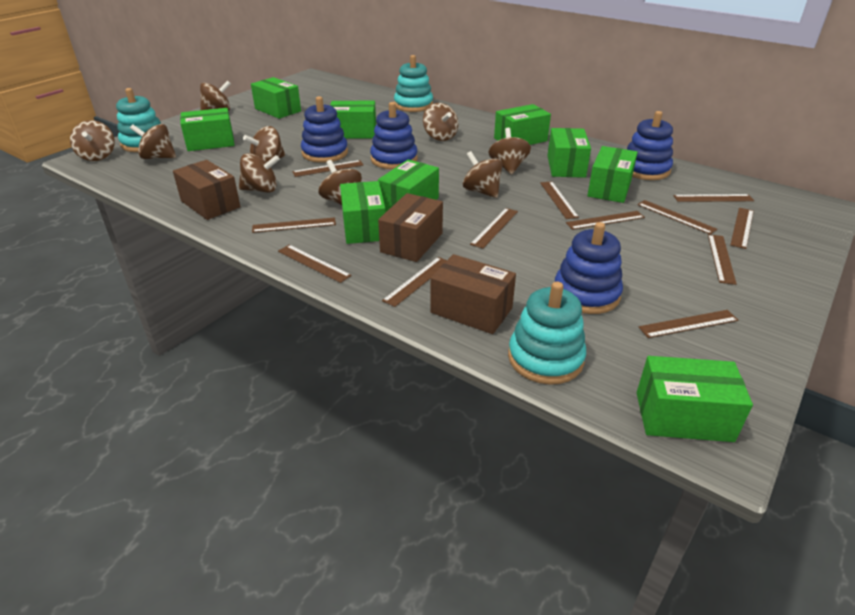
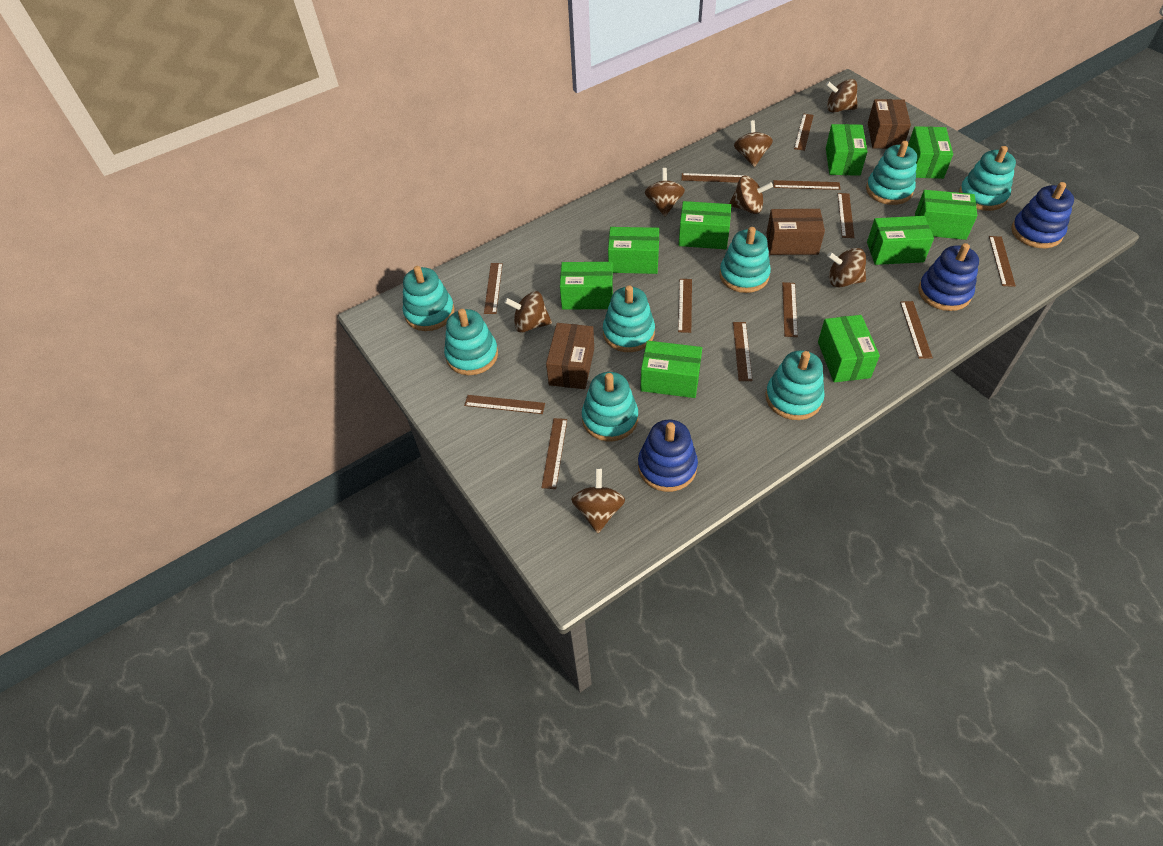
blue stacking toy: [301,96,348,163] [370,102,417,169] [555,222,623,314] [627,111,673,180] = 4 -> [638,420,698,492] [918,243,979,311] [1012,182,1074,248] = 3
brown spinning top: [70,120,115,161] [130,124,176,159] [200,80,231,111] [239,153,280,193] [243,126,285,163] [318,160,362,205] [423,103,458,141] [463,151,502,198] [489,128,531,175] = 9 -> [504,291,552,332] [571,468,625,533] [645,168,685,216] [729,175,773,214] [734,120,773,167] [826,79,858,113] [827,248,866,287] = 7
turquoise stacking toy: [116,88,161,152] [394,55,433,112] [508,281,586,385] = 3 -> [403,266,454,331] [444,309,498,375] [582,372,638,441] [603,285,655,352] [720,227,771,293] [766,350,825,420] [866,141,917,205] [959,146,1016,211] = 8

